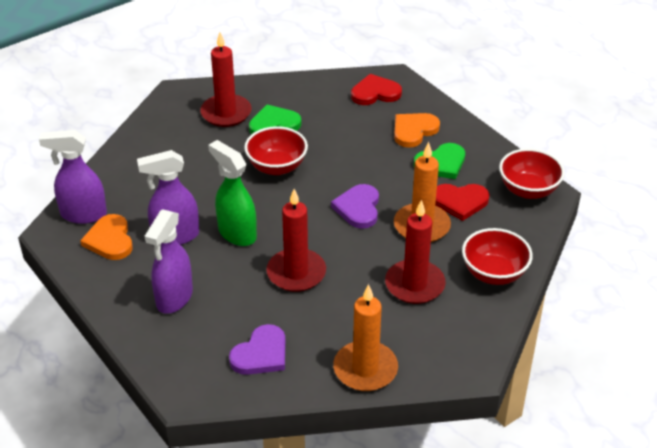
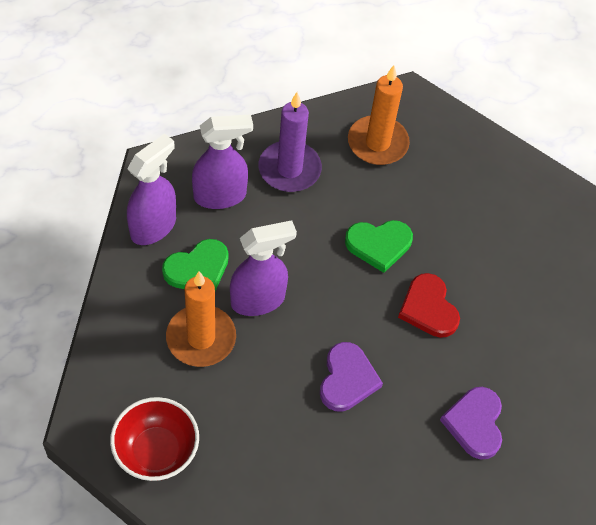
green spray bottle: [208,140,257,246] = 1 -> none = 0
orange heart: [80,214,133,260] [394,113,440,148] = 2 -> none = 0
purple candle: none = 0 -> [258,92,322,192] = 1
red bowl: [244,126,308,175] [462,228,533,285] [499,148,565,199] = 3 -> [110,397,199,481] = 1
red candle: [200,32,251,127] [266,189,326,292] [385,200,446,304] = 3 -> none = 0
red heart: [351,74,402,105] [435,184,490,221] = 2 -> [398,273,460,338] = 1

